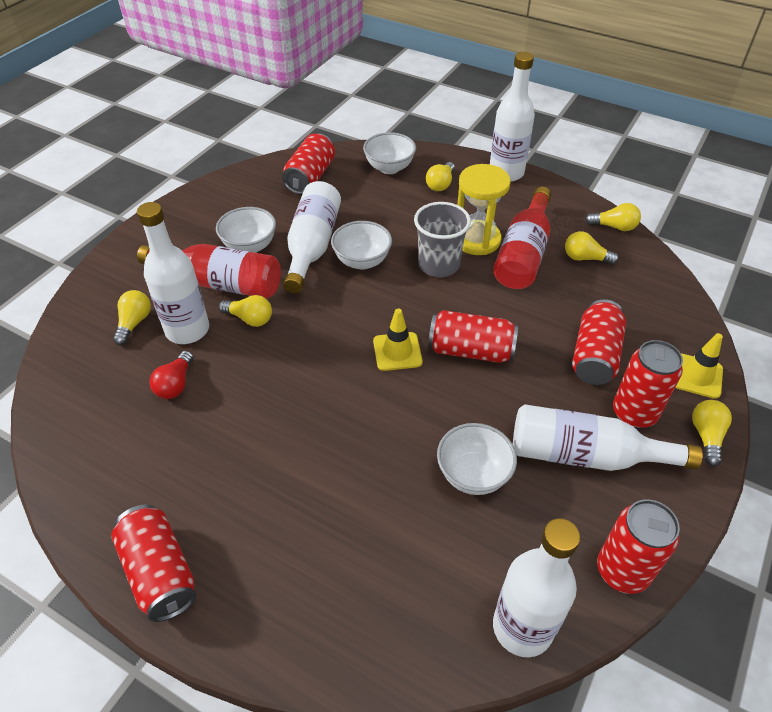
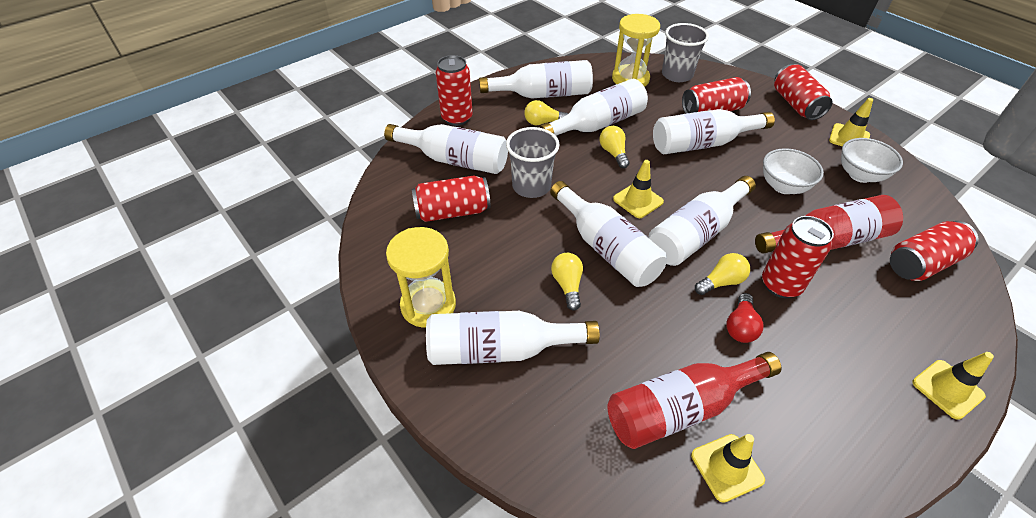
grey cup: [414,202,471,277] = 1 -> [506,127,560,198] [662,23,709,82] = 2
white bottle: [137,202,209,344] [283,181,341,294] [490,52,535,182] [493,518,580,657] [513,404,703,471] = 5 -> [384,124,508,174] [426,311,600,365] [479,60,593,99] [539,79,648,136] [550,181,667,287] [648,176,756,266] [653,109,775,154] = 7
white bowl: [216,207,276,253] [331,221,392,270] [363,132,416,174] [437,423,517,495] = 4 -> [763,148,824,194] [841,138,903,183] = 2
yellow hourglass: [457,164,510,255] = 1 -> [386,227,456,328] [612,14,660,87] = 2
yellow light bulb: [113,290,151,345] [219,295,272,327] [426,162,455,191] [565,231,619,265] [585,203,641,231] [692,400,732,466] = 6 -> [524,100,568,125] [551,253,583,310] [600,126,630,168] [695,253,750,295] = 4
yellow traffic cone: [373,309,423,371] [675,333,723,399] = 2 -> [613,160,664,218] [691,434,765,503] [829,98,873,146] [913,352,994,420] = 4

